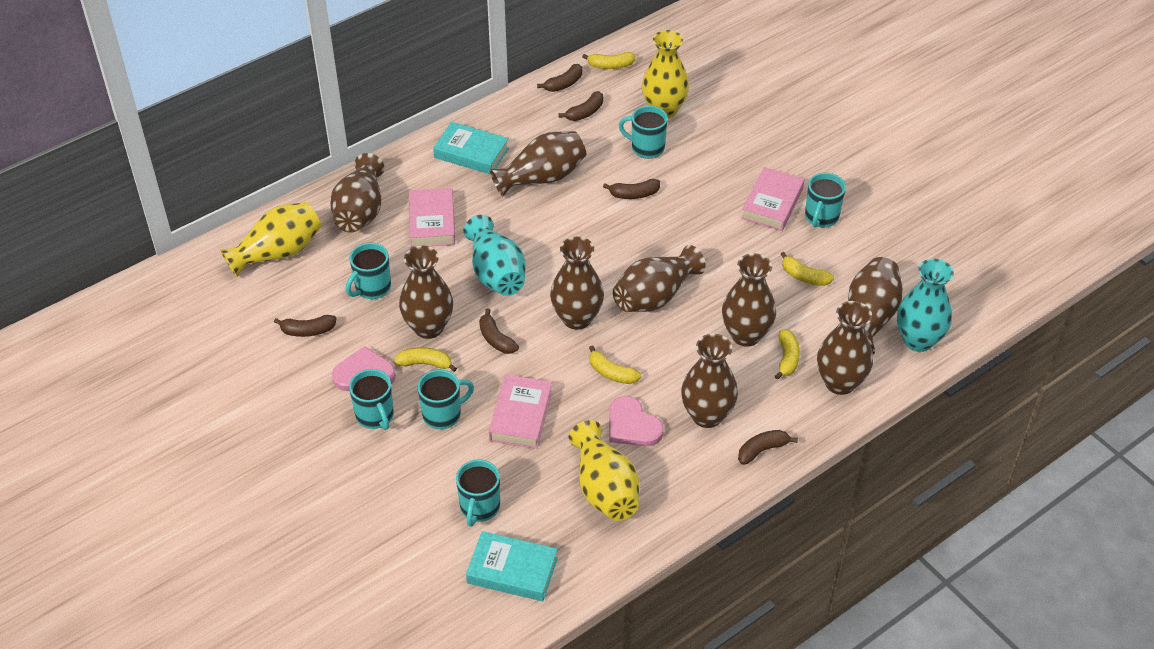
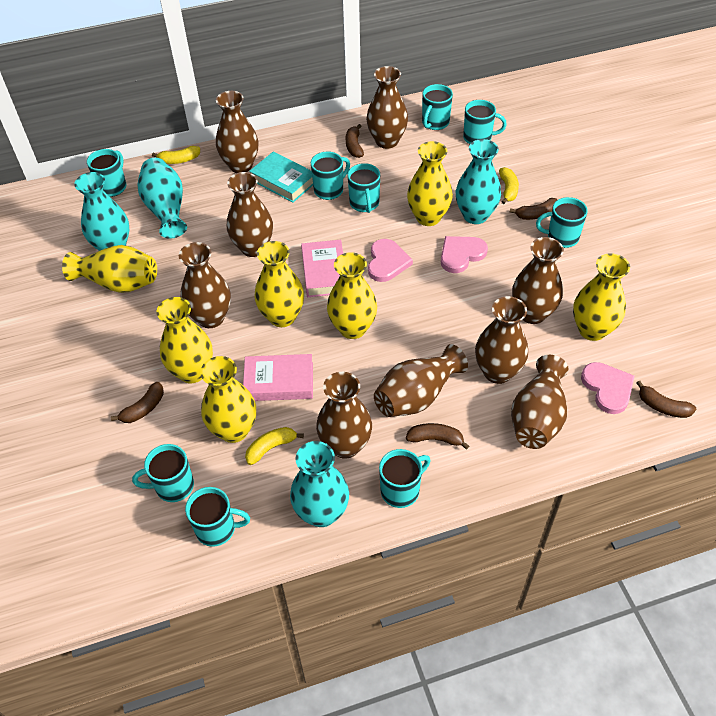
brown banana: [274,315,336,337] [479,308,519,354] [537,64,582,92] [559,91,603,121] [603,179,660,199] [738,430,798,465] = 6 -> [111,382,164,423] [346,124,364,158] [406,423,469,450] [510,198,557,220] [637,381,696,418] = 5
pink book: [409,188,455,247] [489,375,552,449] [741,167,804,231] = 3 -> [243,354,313,401] [301,240,343,297] = 2
pink heart: [332,346,396,391] [609,396,664,446] = 2 -> [368,239,413,282] [441,236,488,273] [581,362,635,414] = 3
turquoise book: [433,122,509,175] [466,531,558,601] = 2 -> [249,152,313,203] = 1
turquoise mug: [346,243,391,299] [349,369,394,430] [418,370,474,429] [456,459,500,527] [619,106,668,159] [805,173,846,227] = 6 -> [87,149,127,197] [132,444,194,502] [185,487,250,547] [311,151,350,200] [347,163,380,213] [379,449,430,508] [422,84,453,130] [463,100,507,144] [536,197,588,248] = 9
turquoise vase: [464,215,526,296] [897,258,954,352] = 2 -> [74,172,129,251] [138,158,187,239] [290,441,349,527] [456,139,501,224] = 4
yellow banana: [394,347,457,372] [582,52,636,69] [589,345,641,384] [775,330,800,380] [781,252,834,286] = 5 -> [152,146,200,164] [245,427,304,465] [499,167,519,204] = 3
yellow vase: [220,202,322,277] [569,420,639,521] [642,30,689,118] = 3 -> [62,245,157,293] [156,297,213,383] [200,356,256,443] [254,241,304,327] [327,252,377,339] [407,141,453,226] [573,253,630,341] = 7

